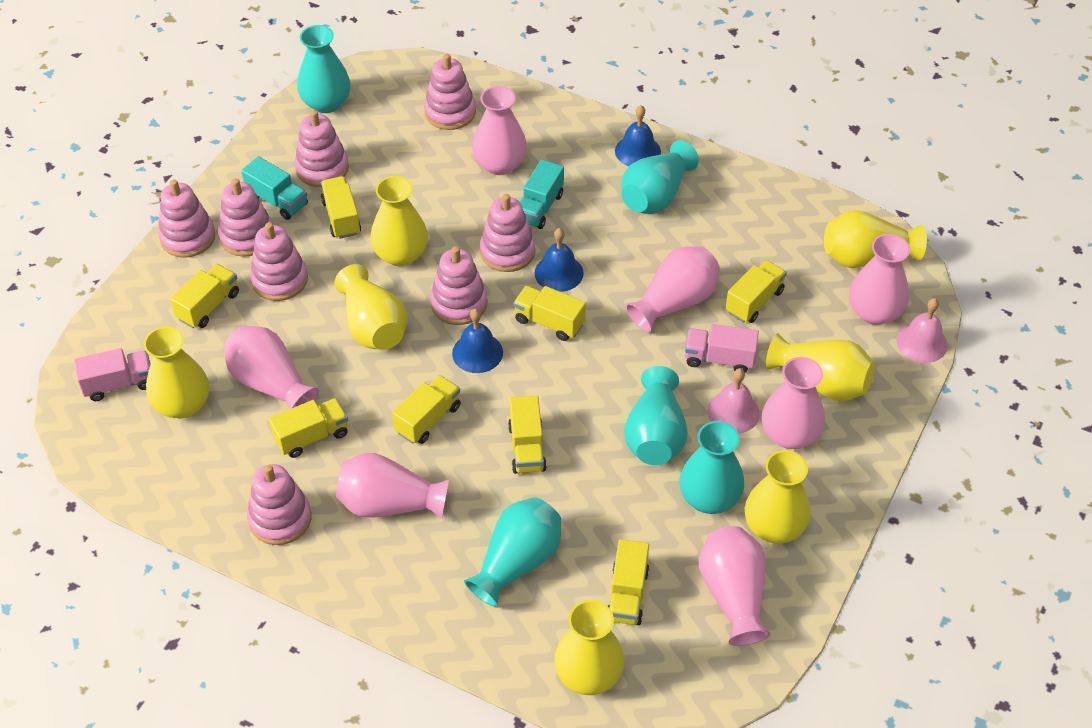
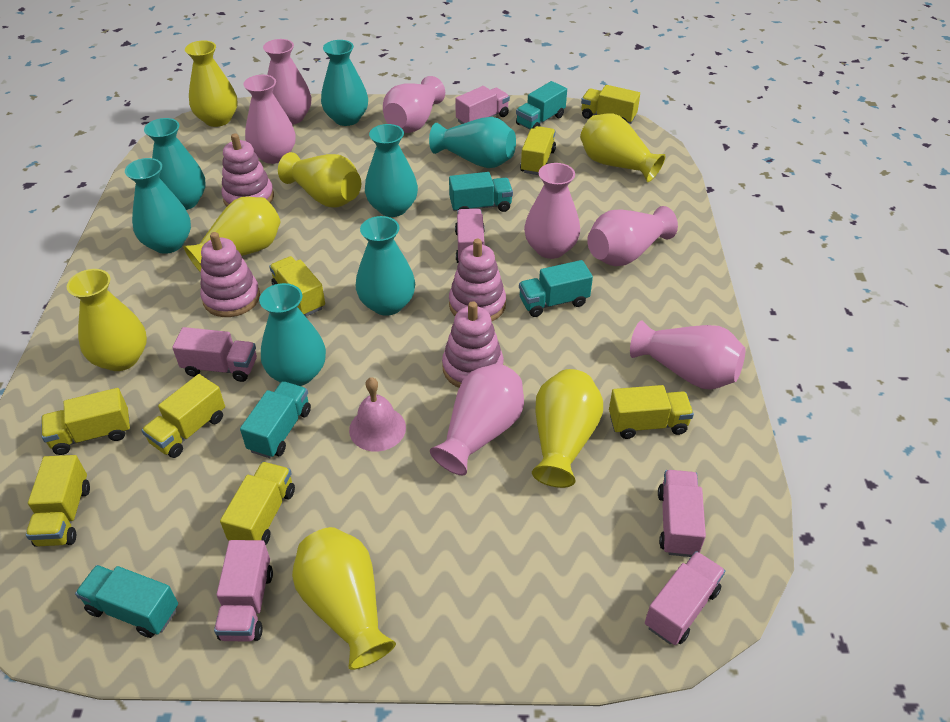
blue bell: [452,308,503,373] [534,228,584,292] [615,105,661,166] = 3 -> none = 0
pink bell: [707,369,760,434] [896,298,948,363] = 2 -> [349,377,406,452] = 1
pink stacking toy: [158,179,215,258] [218,178,273,257] [247,464,312,545] [250,222,308,301] [295,110,349,187] [424,54,476,130] [430,246,487,325] [480,194,535,272] = 8 -> [200,232,260,317] [221,133,274,207] [442,301,504,388] [449,239,506,321] = 4
pink truck: [74,348,151,401] [685,324,759,373] = 2 -> [172,327,257,382] [214,540,273,641] [455,86,510,124] [455,209,484,263] [645,551,726,645] [658,470,706,557] = 6
turquoise truck: [241,156,308,220] [520,159,564,229] = 2 -> [75,565,178,638] [240,381,311,458] [449,172,513,212] [516,81,567,130] [519,260,593,317] = 5
turquoise vase: [297,25,351,113] [464,497,561,607] [621,140,699,214] [624,366,688,465] [680,421,744,514] = 5 -> [125,158,191,254] [144,118,206,210] [259,283,326,386] [321,40,368,126] [356,216,415,316] [365,124,418,217] [429,117,516,168] = 7

